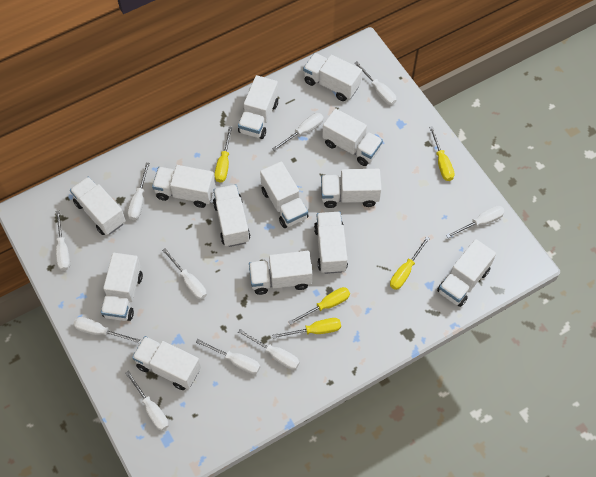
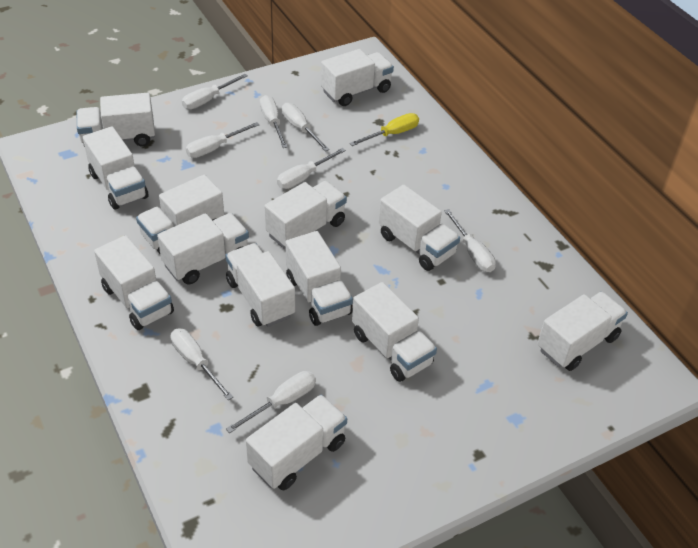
white screwdriver: [56,210,70,271] [73,317,140,343] [126,371,169,431] [128,163,150,220] [162,248,207,299] [196,339,260,374] [238,329,300,370] [272,113,324,151] [354,62,396,105] [446,205,505,238] = 10 -> [170,329,233,400] [182,74,248,109] [186,122,259,158] [226,371,316,433] [260,95,288,148] [277,148,346,189] [282,103,330,151] [444,209,496,272] = 8
yellow screwdriver: [215,127,232,183] [272,318,341,339] [288,287,350,325] [390,236,430,290] [429,126,454,181] = 5 -> [350,113,419,146] = 1

